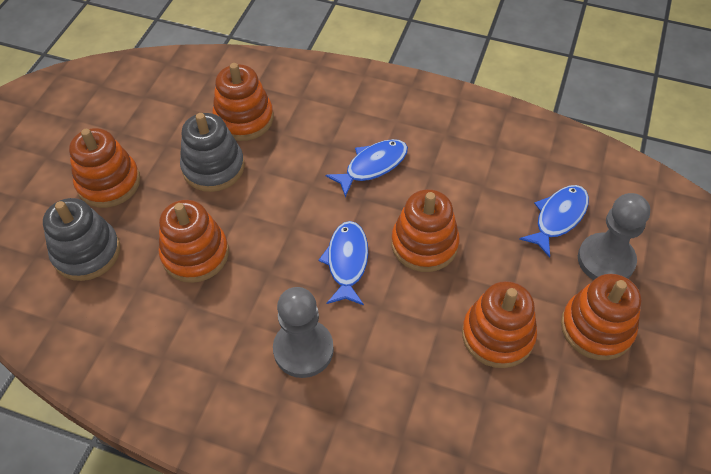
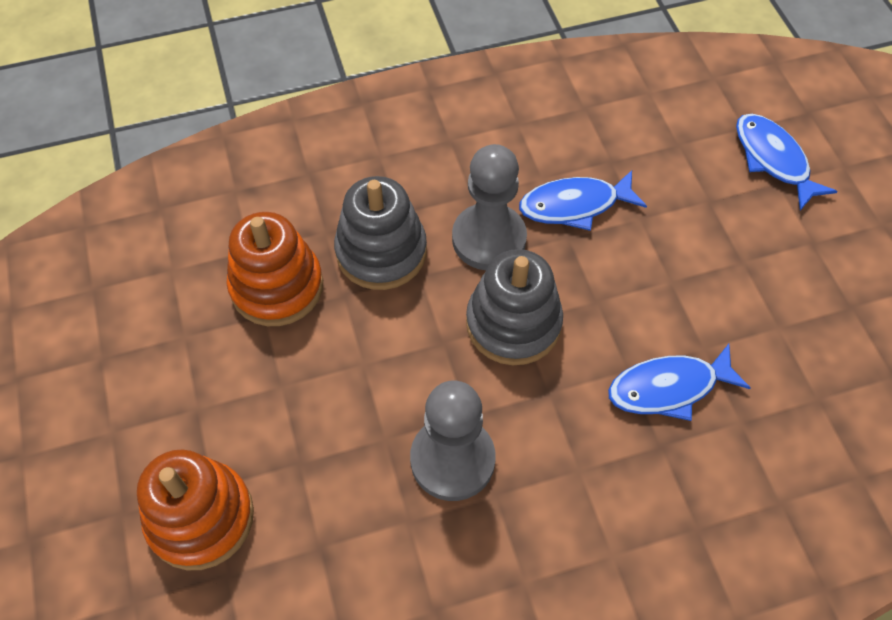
orange stacking toy: [69,128,140,208] [159,200,229,283] [212,63,274,141] [391,189,460,272] [462,281,537,368] [561,274,641,360] = 6 -> [137,449,254,570] [227,212,323,326] = 2

